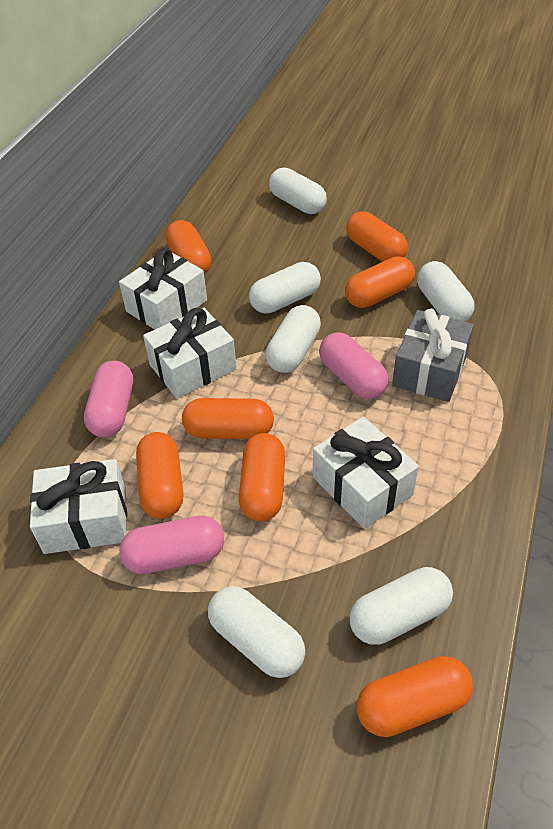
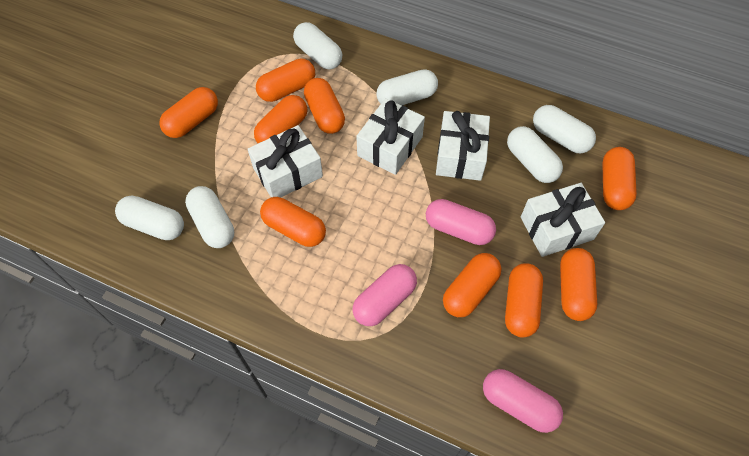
grey gift: [392,309,474,402] = 1 -> none = 0
orange capsule: [136,432,183,519] [166,220,211,274] [182,398,274,439] [239,433,285,522] [345,256,415,308] [346,211,408,262] [357,656,473,737] = 7 -> [159,87,218,138] [254,95,307,143] [256,58,315,102] [260,197,326,247] [304,78,345,134] [443,253,501,317] [505,263,543,338] [560,248,597,321] [602,147,637,210] = 9

